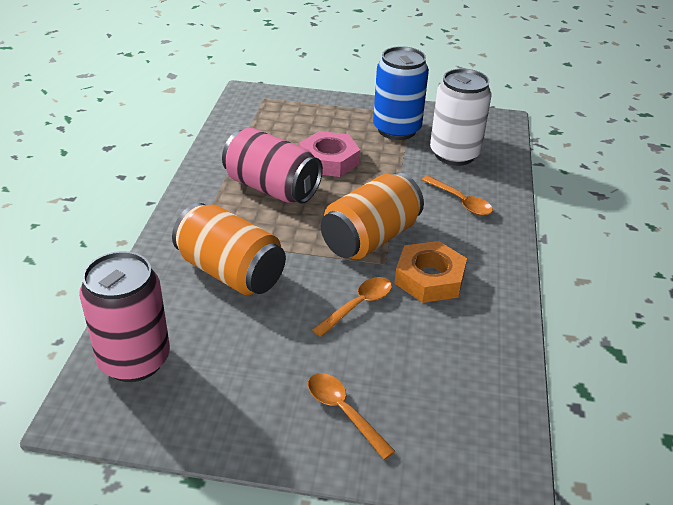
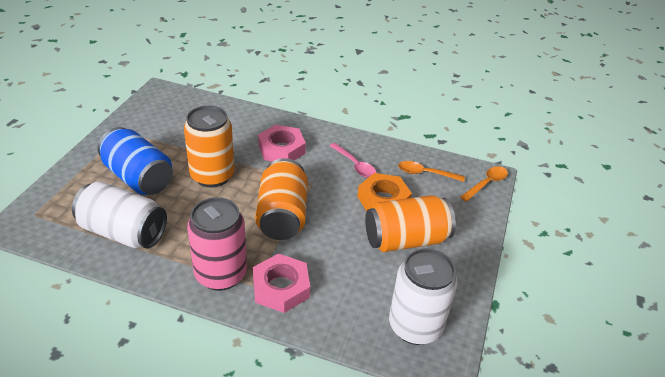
orange can: [172,203,286,295] [321,173,424,259] = 2 -> [184,106,235,187] [255,158,308,240] [365,195,456,252] = 3
orange spoon: [308,373,396,460] [312,277,392,337] [422,176,493,216] = 3 -> [398,161,465,182] [460,166,508,202] = 2
pink can: [79,251,170,382] [222,127,323,204] = 2 -> [187,197,247,291] = 1
pink nut: [299,131,360,177] = 1 -> [253,253,310,313] [258,125,306,162] = 2
pink spoon: none = 0 -> [330,143,376,178] = 1
white can: [430,69,492,166] = 1 -> [72,181,167,248] [389,248,458,345] = 2

